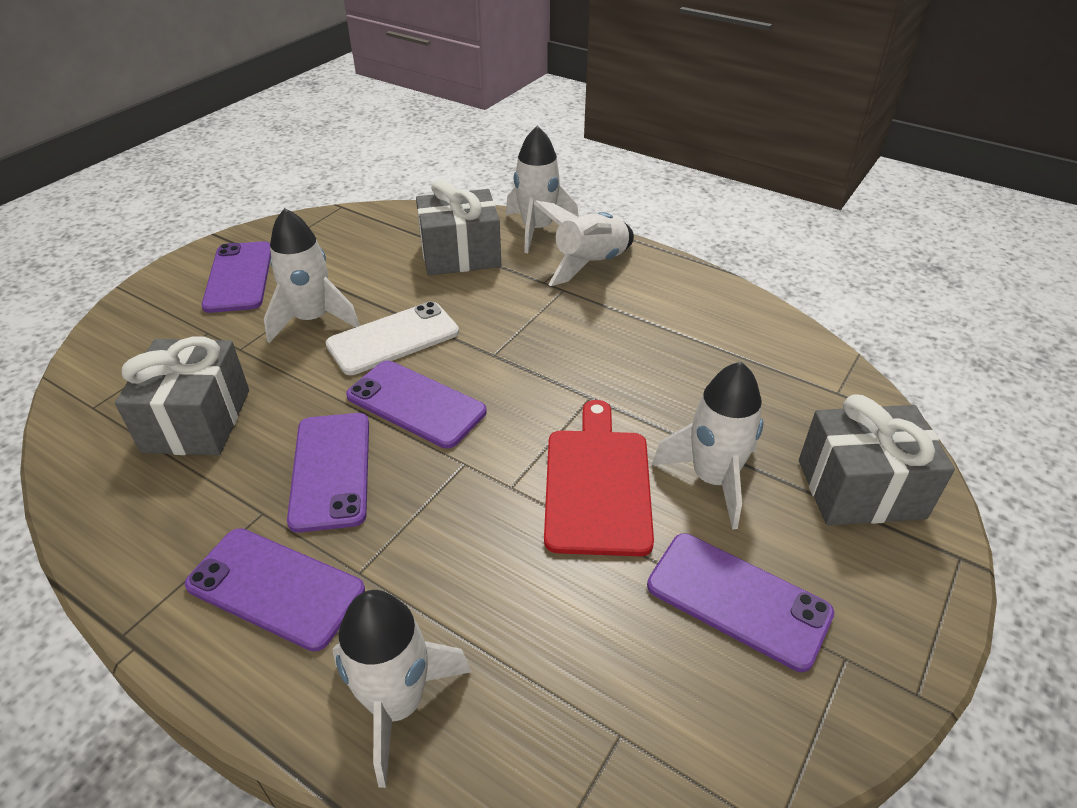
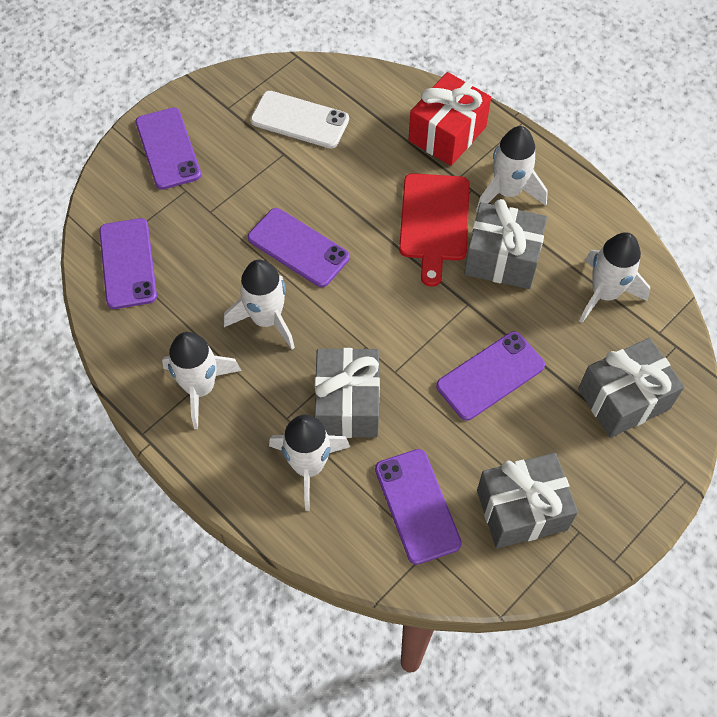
grey gift: [115,337,249,455] [416,179,501,276] [799,394,955,526] = 3 -> [315,348,380,438] [464,199,547,289] [477,453,578,549] [578,338,684,438] = 4
red gift: none = 0 -> [409,72,491,166] = 1

